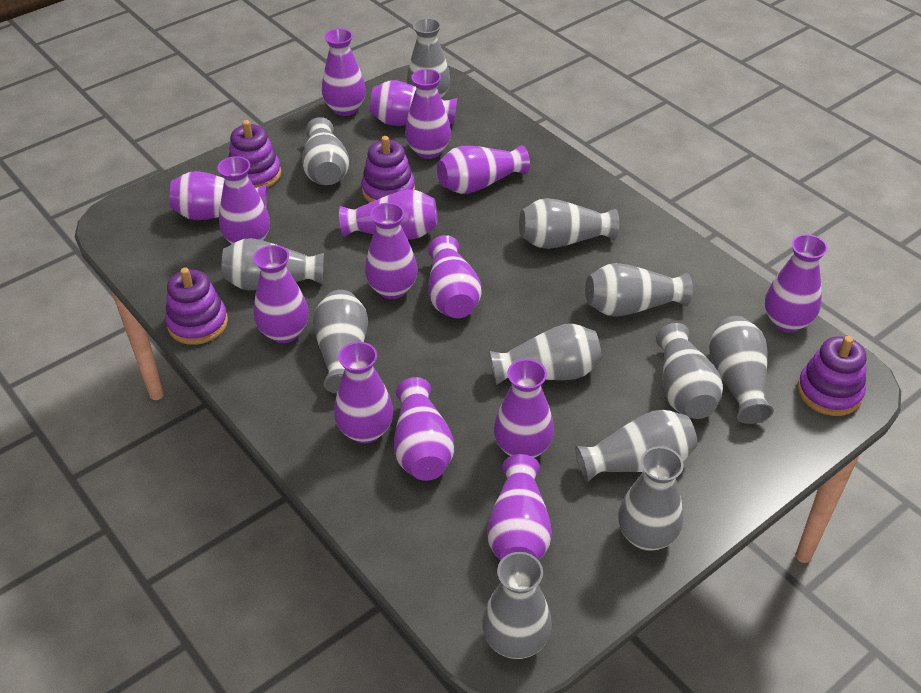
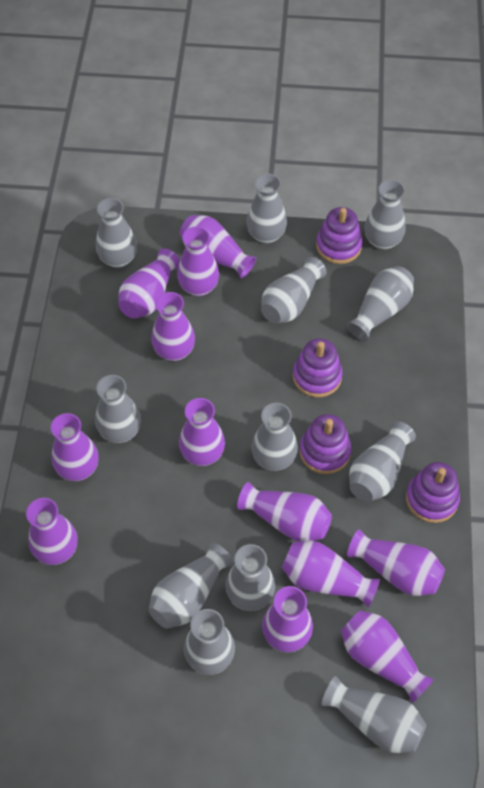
purple vase: [170,171,267,220] [217,156,270,244] [253,245,309,343] [322,28,366,116] [334,342,393,443] [339,190,438,239] [365,203,418,299] [370,80,457,126] [394,377,454,481] [405,69,451,159] [428,235,481,318] [437,145,530,194] [487,454,552,561] [494,359,554,458] [765,234,828,332] = 15 -> [26,498,78,565] [51,413,99,481] [119,248,180,319] [151,292,195,361] [177,227,219,297] [179,398,225,466] [180,215,256,279] [237,482,332,542] [262,586,313,653] [282,540,380,607] [341,610,434,703] [347,529,445,596] = 12

